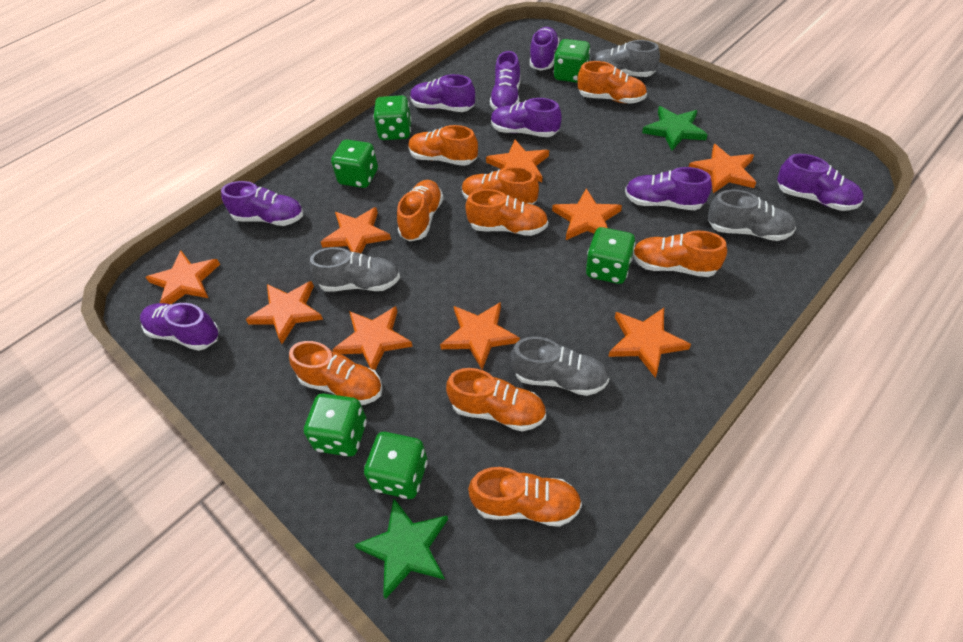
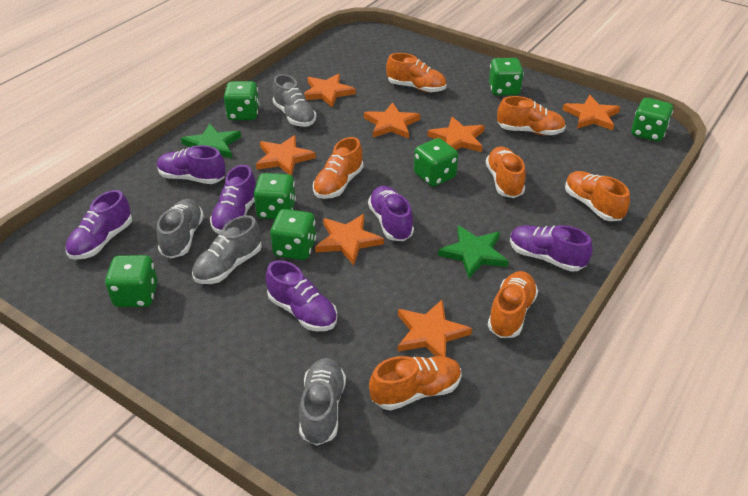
green dice: [304,393,367,457] [331,139,378,188] [364,432,428,499] [373,95,412,140] [554,39,590,83] [586,227,635,284] = 6 -> [105,255,158,307] [224,81,260,120] [254,173,296,219] [270,209,316,260] [414,138,458,187] [489,58,524,96] [631,98,673,142] = 7
orange shoe: [289,341,383,405] [397,180,443,242] [408,125,478,166] [446,368,546,431] [462,167,539,205] [465,189,548,236] [468,467,582,527] [578,61,647,104] [633,231,727,277] = 9 -> [313,137,364,199] [369,356,462,411] [386,53,446,92] [486,146,526,198] [488,271,538,338] [497,96,566,135] [565,171,630,221] = 7
orange star: [145,250,220,304] [246,281,323,344] [321,207,391,253] [332,306,413,370] [440,302,520,370] [486,140,549,182] [552,188,622,240] [608,308,691,378] [689,144,756,193] = 9 -> [256,135,316,175] [303,73,356,108] [315,214,384,265] [364,102,420,139] [398,300,472,357] [428,117,485,152] [563,95,620,131] = 7
purple shoe: [140,303,219,351] [221,181,303,226] [410,74,475,112] [490,51,521,110] [491,98,561,137] [530,27,559,71] [625,167,712,210] [777,154,863,211] = 8 -> [66,190,132,260] [157,145,226,184] [210,165,256,234] [266,260,337,331] [368,186,414,241] [510,225,592,272] = 6

